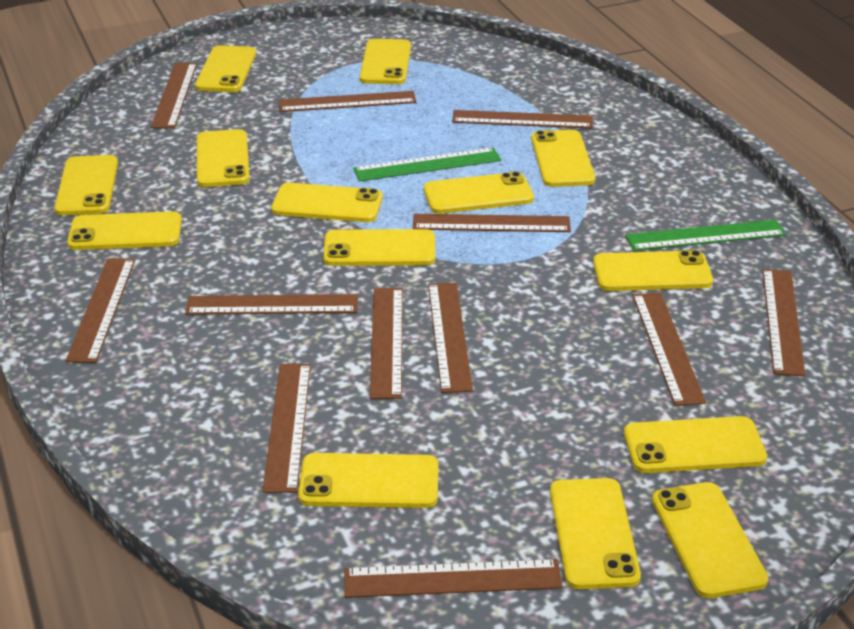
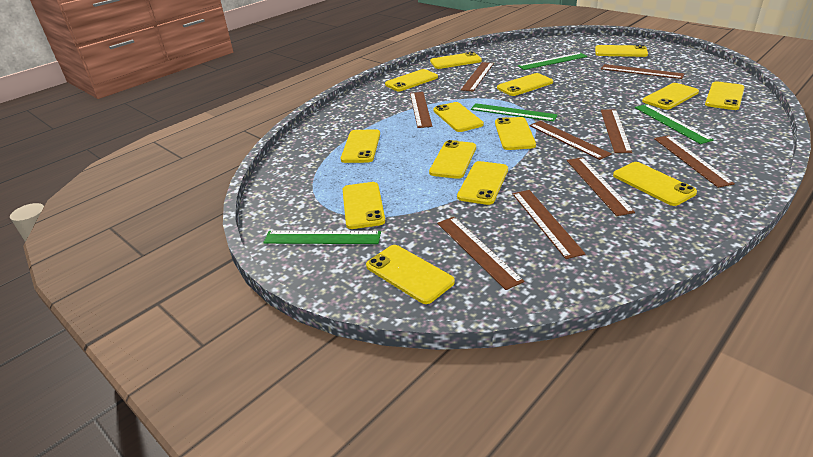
brown ruler: [66,258,135,363] [151,63,197,128] [185,294,358,315] [262,364,311,493] [278,91,417,112] [344,559,563,598] [370,288,403,399] [413,214,571,232] [428,283,473,393] [452,110,593,129] [632,293,706,406] [762,269,806,377] = 12 -> [410,92,432,128] [437,217,524,290] [461,62,494,92] [513,190,585,259] [529,121,612,160] [567,157,635,216] [601,64,684,79] [601,110,632,153] [654,135,735,188] = 9
green ruler: [353,147,501,182] [625,220,786,251] = 2 -> [263,231,381,244] [471,103,558,122] [518,53,587,70] [635,104,714,144] = 4

